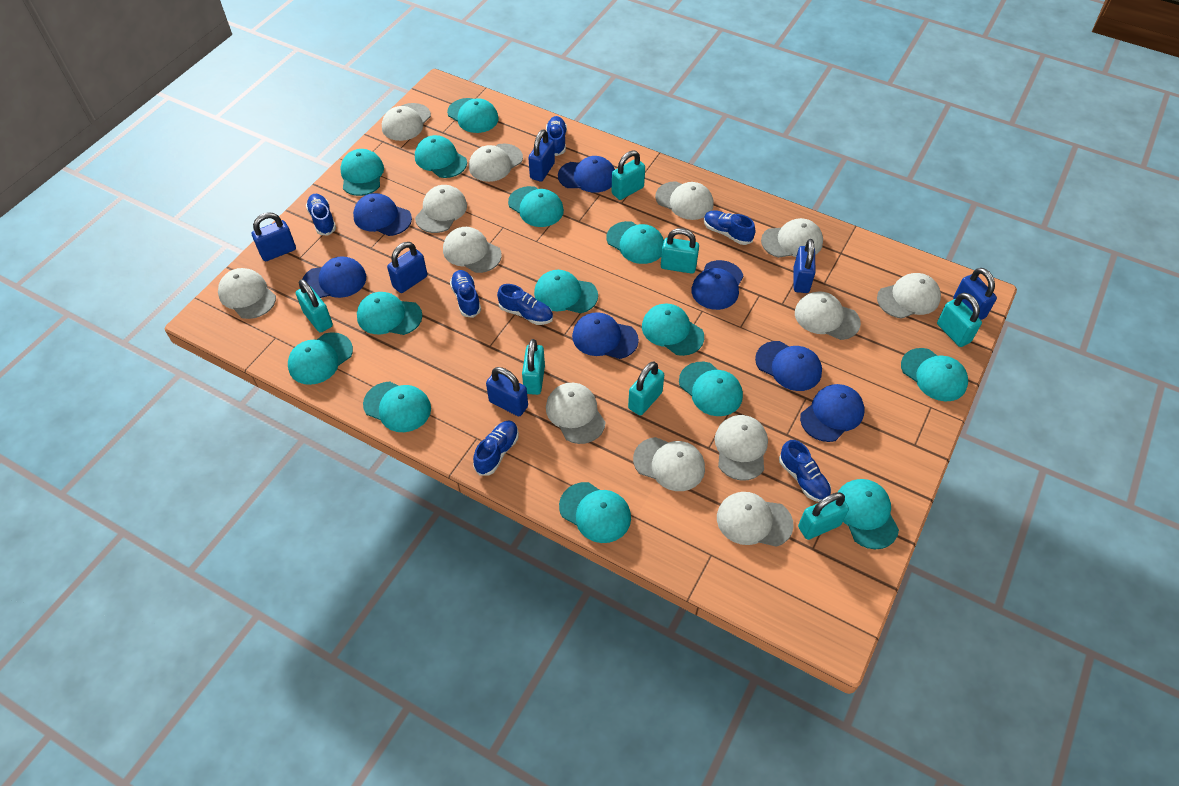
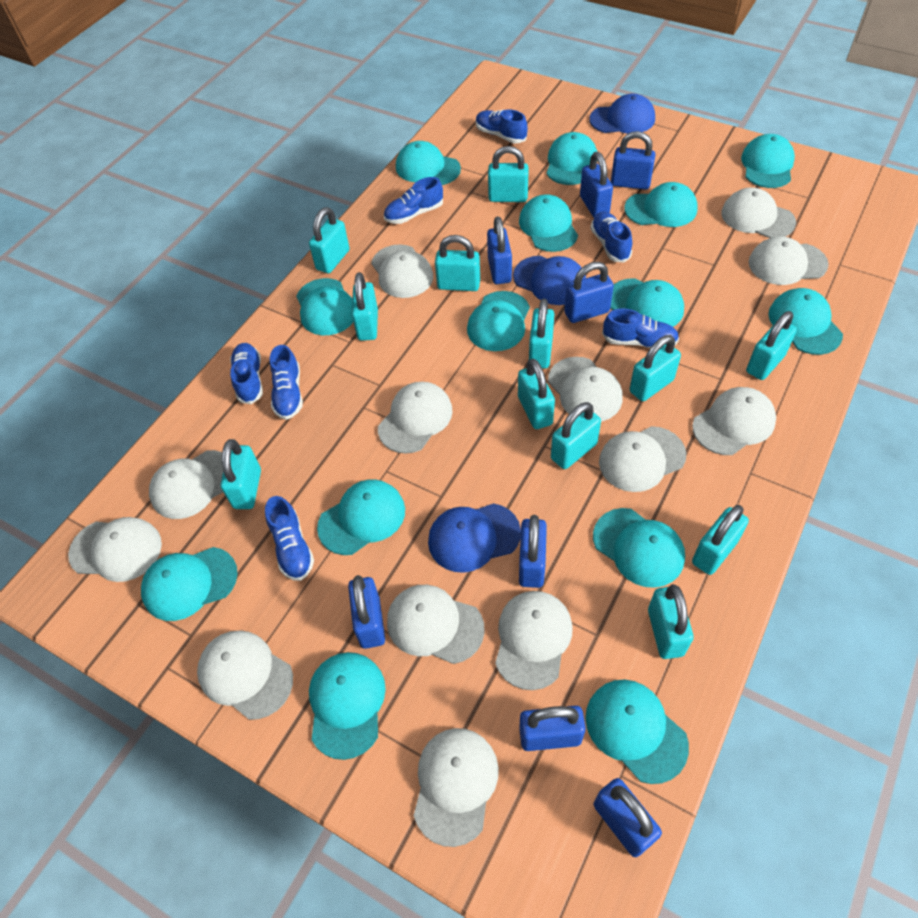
blue cap: [303,256,366,298] [353,193,412,236] [558,156,615,193] [572,312,639,359] [691,260,744,310] [755,341,822,391] [800,384,864,442] = 7 -> [428,503,521,573] [513,256,586,305] [589,94,655,134] = 3
blue padlock: [252,212,296,261] [387,242,427,293] [486,367,528,416] [528,129,555,182] [794,239,815,293] [953,268,997,320] = 6 -> [348,575,385,649] [487,216,512,284] [519,515,547,588] [519,706,586,751] [564,262,614,323] [580,152,613,217] [594,778,662,857] [611,131,655,190] = 8
turquoise padlock: [296,279,333,333] [522,339,545,395] [612,150,645,200] [628,361,664,416] [661,228,699,274] [798,492,849,540] [937,293,982,347] = 7 -> [221,439,261,509] [309,207,349,273] [352,272,378,341] [435,235,480,291] [488,146,529,202] [518,359,555,429] [529,299,554,369] [551,402,601,469] [630,335,681,401] [648,584,694,659] [692,505,749,575] [746,311,797,380] = 12

